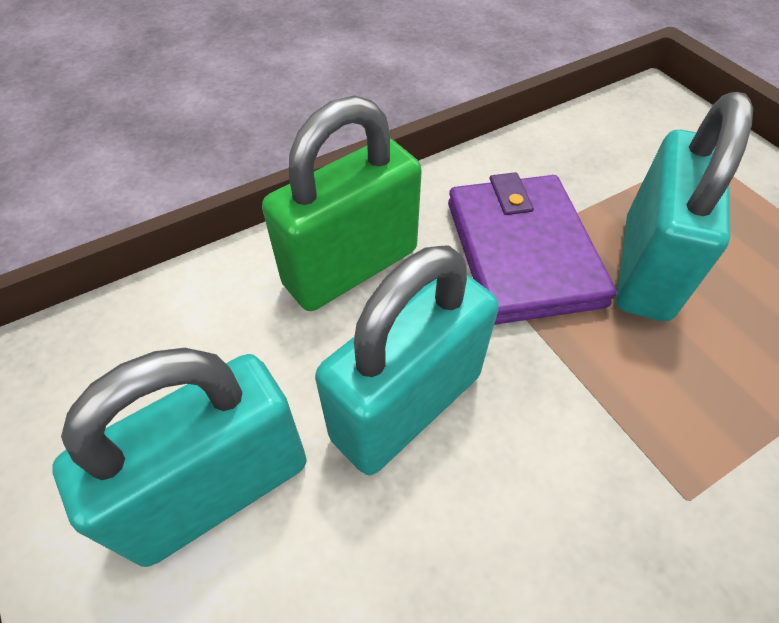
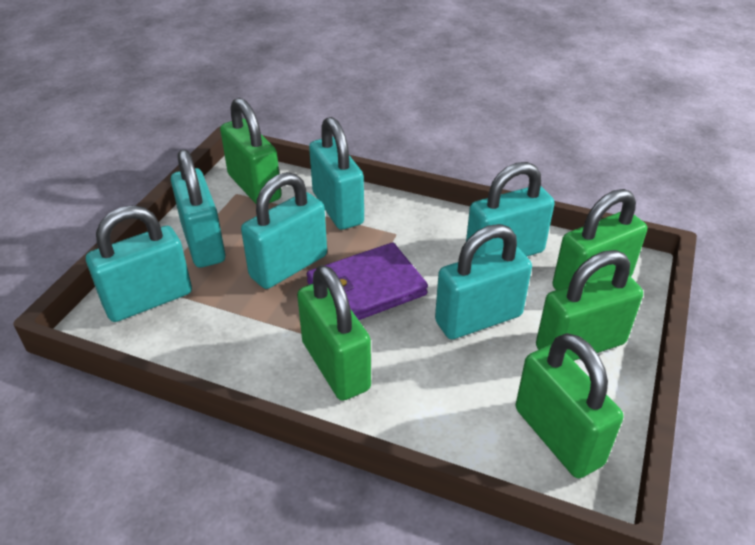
green padlock: [262,96,422,311] = 1 -> [220,98,281,204] [297,265,371,401] [516,333,623,478] [536,250,643,361] [552,189,647,290] = 5
turquoise padlock: [52,348,307,567] [315,245,499,475] [616,92,753,321] = 3 -> [86,205,192,322] [171,149,225,268] [241,172,327,289] [309,117,364,230] [435,224,532,339] [466,162,555,257] = 6

